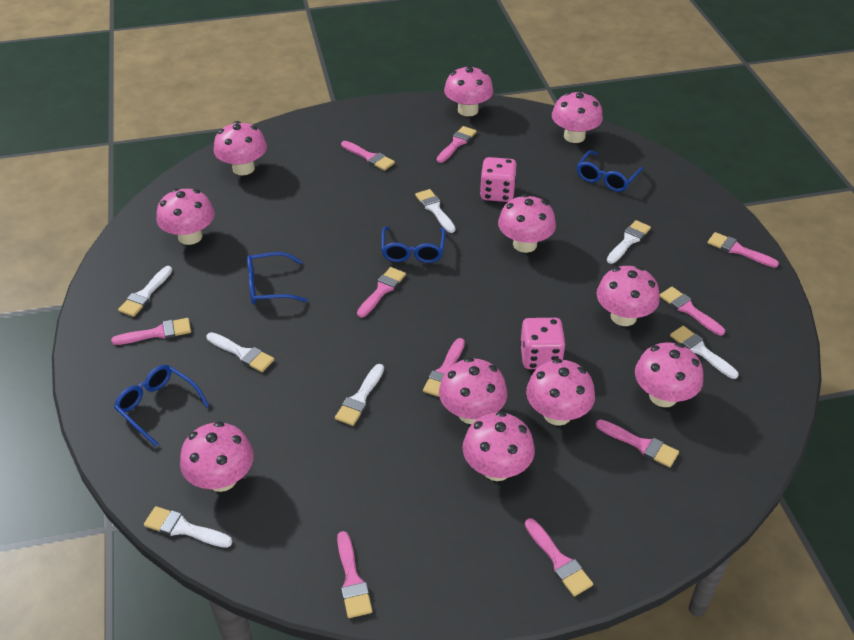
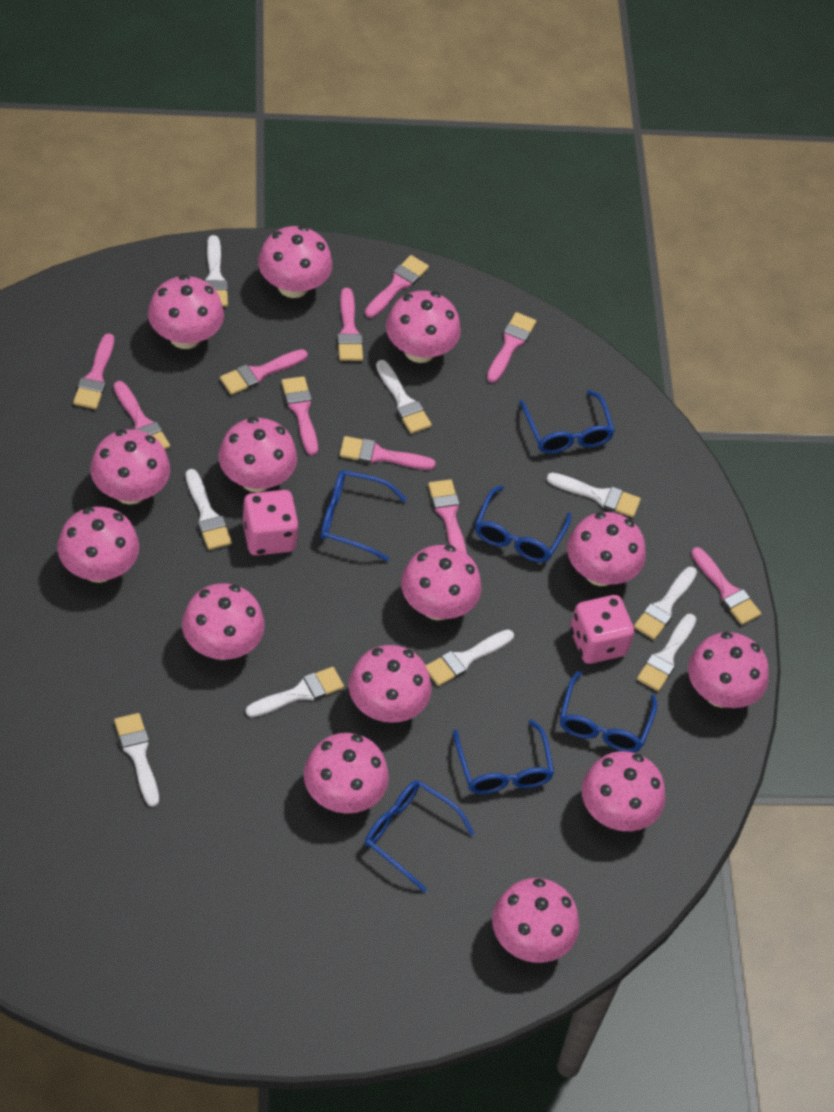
blue glasses: [114,365,209,446] [247,252,307,304] [381,227,446,263] [577,150,644,192] = 4 -> [321,470,407,561] [365,780,475,892] [453,720,554,794] [475,485,571,562] [519,390,615,454] [560,671,657,752] = 6
pink mushroom: [156,188,215,245] [180,421,254,492] [214,121,267,175] [439,357,507,424] [444,65,493,116] [462,411,535,481] [498,194,556,253] [526,358,595,426] [552,92,603,143] [597,266,660,326] [635,342,703,407] = 11 -> [57,507,139,583] [90,429,170,505] [148,275,224,349] [182,583,265,660] [218,417,297,492] [258,225,332,298] [304,733,389,813] [348,645,432,723] [386,291,461,363] [401,545,482,620] [492,878,579,963] [567,512,646,586] [582,751,665,831] [688,632,769,708] = 14
white brush: [118,266,172,317] [144,506,232,548] [206,332,274,372] [335,364,384,426] [415,189,456,233] [607,220,651,264] [670,326,739,379] = 7 -> [114,713,159,807] [186,469,232,550] [204,235,228,307] [246,667,344,717] [376,360,432,434] [426,630,514,686] [547,473,641,518] [634,567,697,640] [637,614,696,691] = 9

